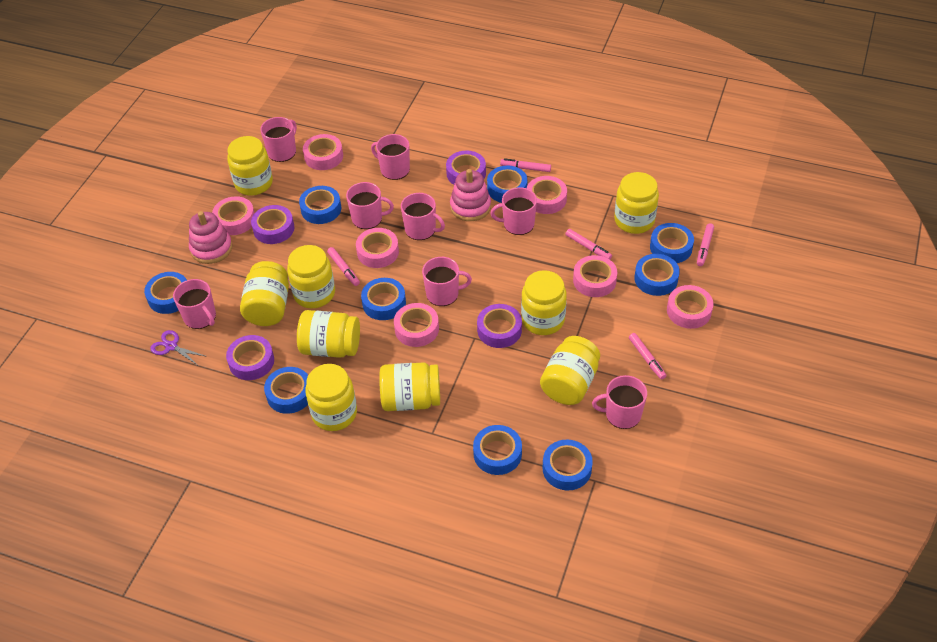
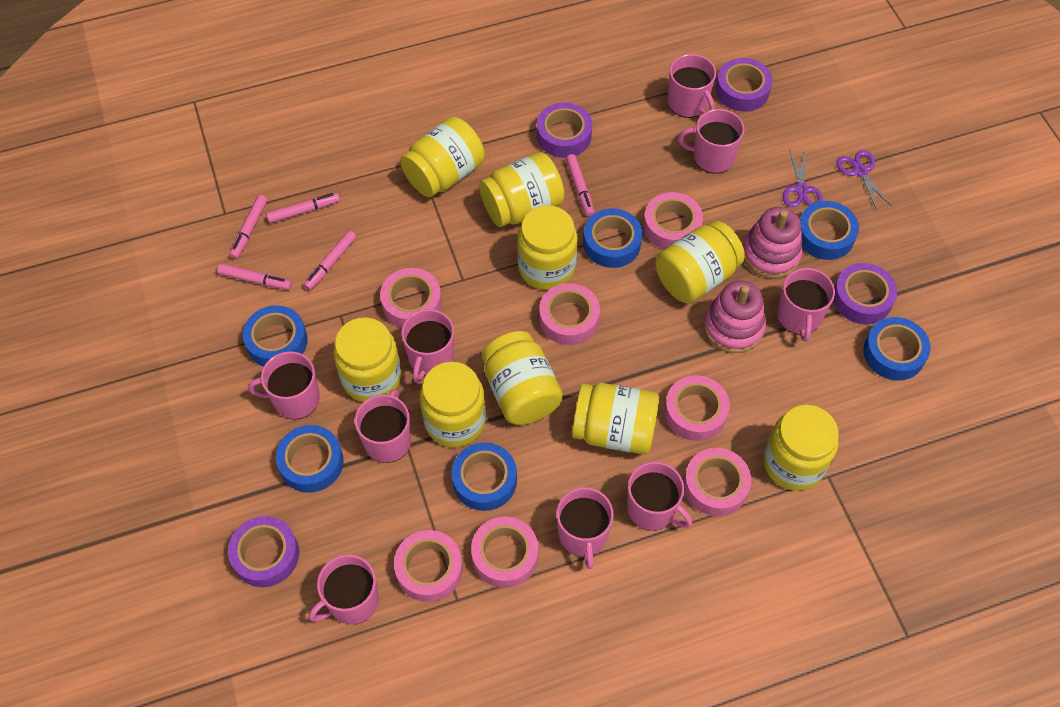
blue tape: [144,272,187,314] [264,367,308,414] [299,186,341,224] [361,278,406,320] [473,425,522,475] [487,166,527,203] [543,440,593,490] [635,254,680,296] [650,223,694,263] = 9 -> [243,305,307,367] [276,425,343,493] [451,442,517,511] [583,209,643,268] [800,201,859,260] [863,317,931,381] = 6
pink mug: [173,279,216,329] [260,117,297,162] [346,182,394,229] [371,134,410,180] [401,193,445,240] [422,257,472,306] [490,187,537,235] [592,375,647,429] = 8 -> [248,351,320,419] [309,554,379,624] [355,389,411,463] [401,309,454,383] [557,487,614,569] [627,462,692,531] [668,54,716,118] [678,109,744,174] [777,268,835,342] = 9
purple scissors: [150,330,205,365] = 1 -> [783,149,823,207] [836,150,892,210] = 2

